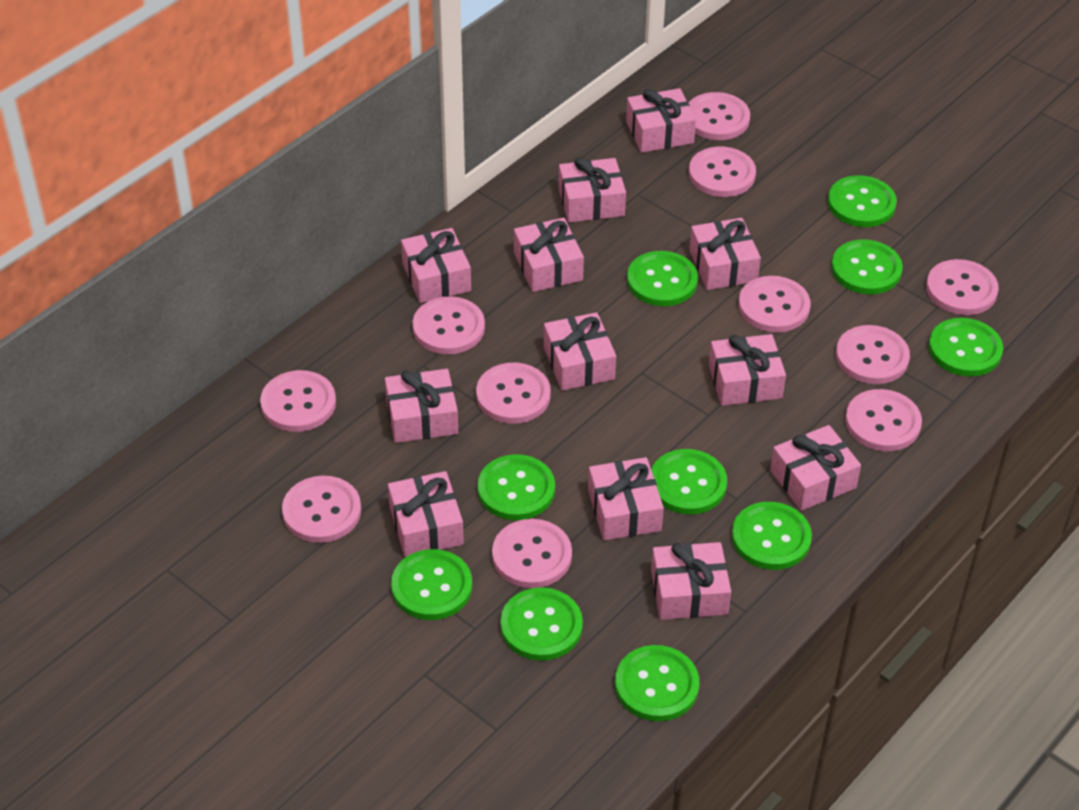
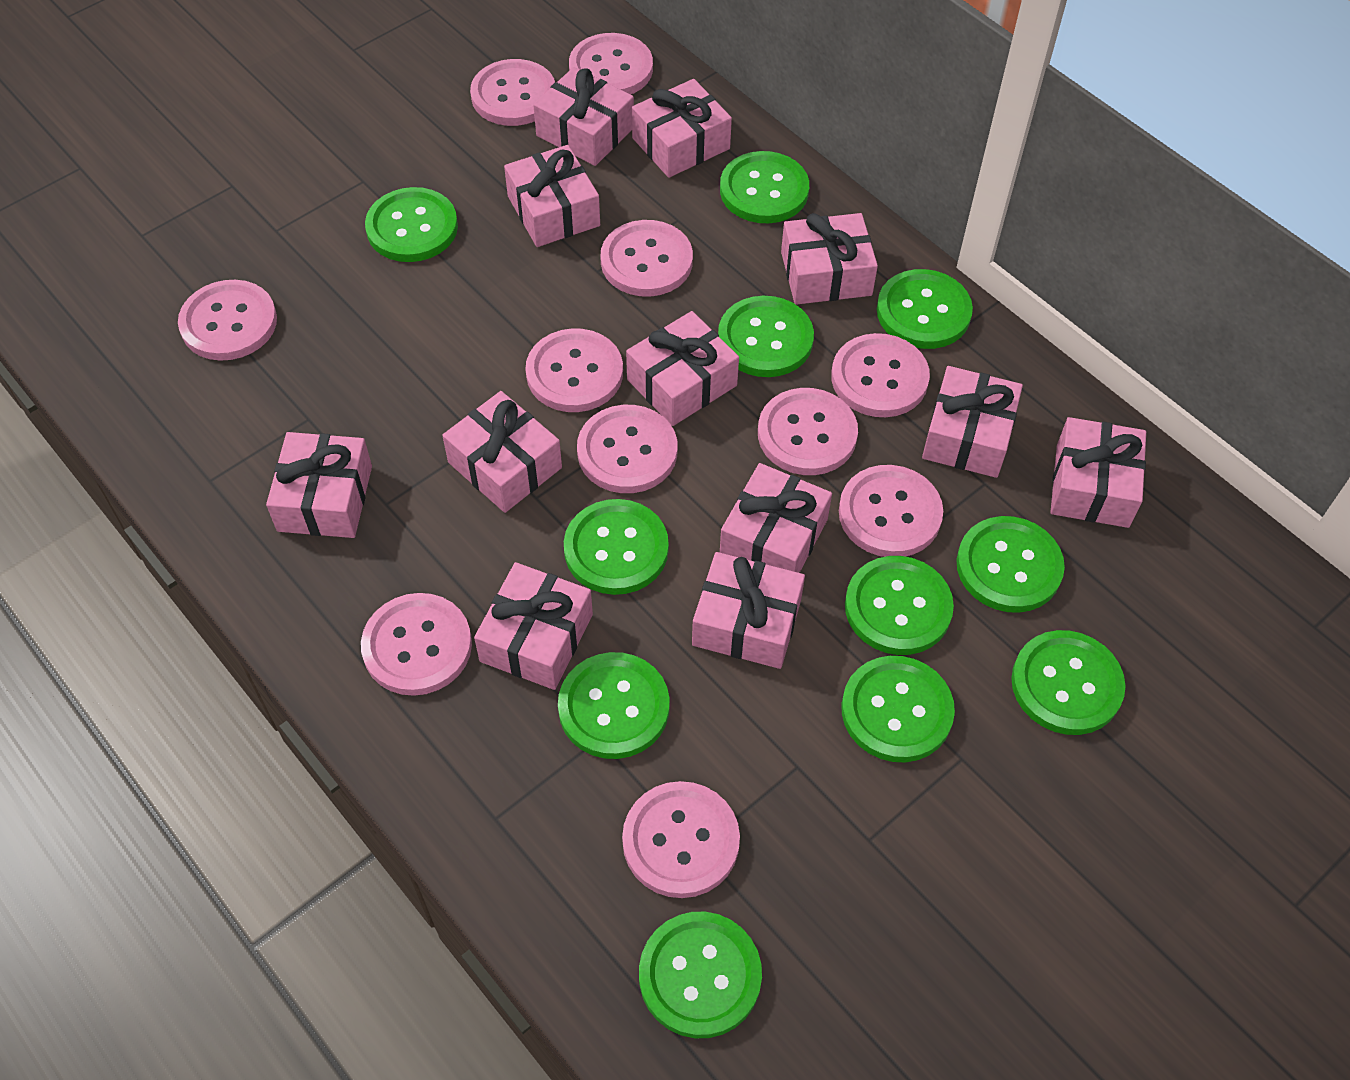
green button: [391,549,472,620] [477,454,555,520] [500,587,583,661] [615,645,699,721] [627,251,698,306] [651,449,727,514] [732,502,812,570] [828,175,897,227] [831,240,903,294] [929,318,1003,377] = 10 -> [365,187,458,262] [558,652,670,759] [564,499,669,595] [639,912,762,1038] [718,296,814,377] [720,151,809,223] [841,656,955,762] [845,556,954,655] [877,269,973,349] [956,516,1065,613] [1011,630,1126,735] = 11

